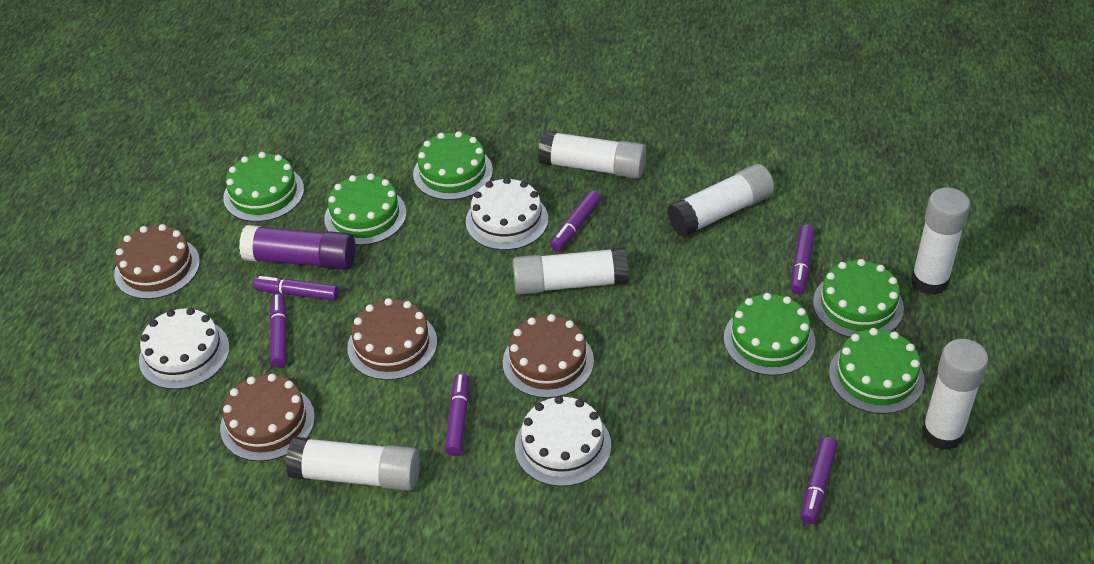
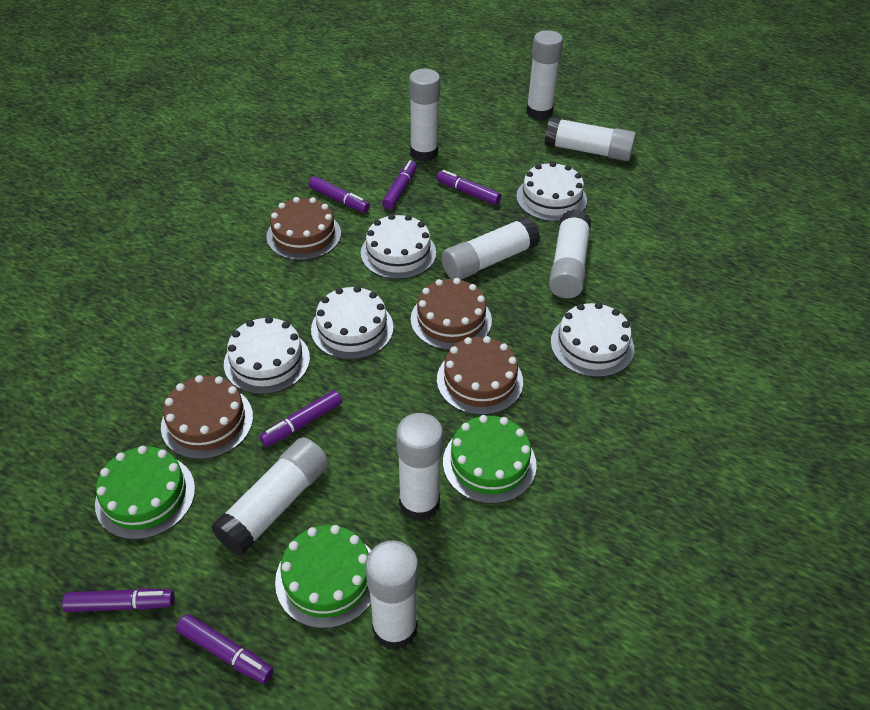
green cake: [223,152,304,222] [324,173,406,245] [413,131,493,200] [724,293,815,376] [813,259,904,338] [829,328,925,414] = 6 -> [95,446,195,540] [275,525,371,628] [443,415,537,504] = 3
purple glue stick: [239,225,356,270] = 1 -> none = 0
white cake: [139,308,230,389] [466,177,548,250] [515,396,611,487] = 3 -> [224,317,310,394] [311,286,394,360] [361,214,436,279] [516,162,587,221] [551,302,634,377] = 5
white glue stick: [286,437,420,491] [512,247,629,295] [538,130,646,179] [667,164,774,237] [911,188,970,295] [922,339,988,450] = 6 -> [211,437,329,556] [365,540,419,650] [396,413,443,521] [409,69,440,162] [441,216,540,280] [526,30,563,120] [545,117,636,161] [549,209,591,298] = 8

